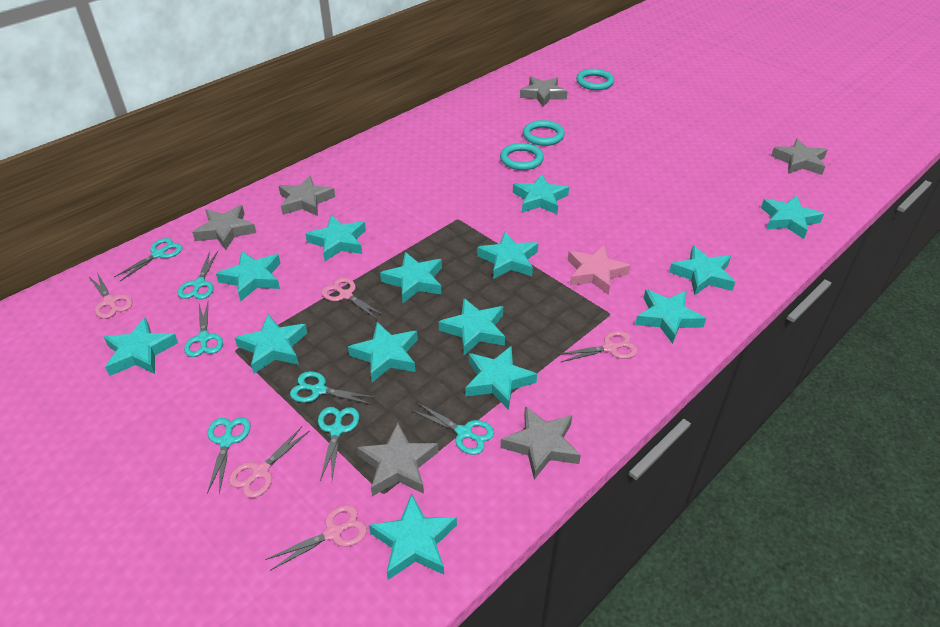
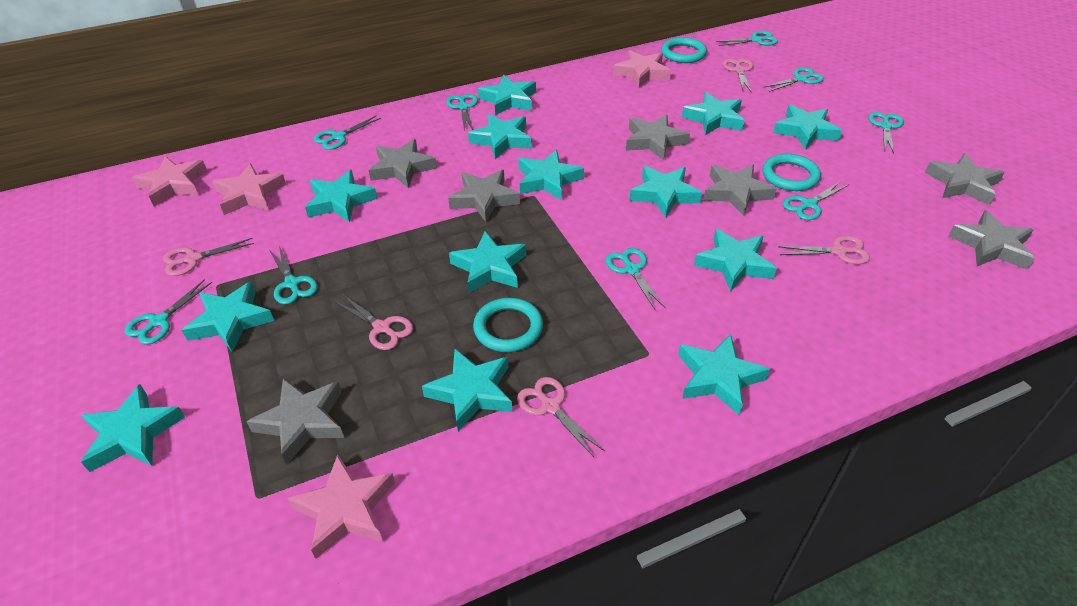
grey star: [192,205,256,250] [279,176,335,216] [357,423,438,496] [501,406,581,480] [520,77,568,107] [771,138,827,175] = 6 -> [247,379,344,465] [369,139,437,188] [448,170,520,222] [626,115,690,161] [703,165,776,216] [925,153,1005,205] [949,210,1035,270] = 7
pink star: [568,245,631,295] = 1 -> [132,156,207,207] [212,163,286,215] [287,454,395,559] [613,50,671,88] = 4
turquoise scissors: [114,238,183,281] [178,251,218,299] [184,302,223,357] [207,417,251,494] [290,371,376,405] [318,407,359,481] [411,402,494,455] = 7 -> [125,279,212,345] [269,246,318,304] [314,116,381,150] [446,94,478,131] [606,248,666,310] [716,31,778,46] [765,67,824,92] [783,181,849,220] [868,112,904,154] = 9
turquoise star: [104,317,178,376] [216,251,281,301] [235,314,307,373] [305,215,366,261] [348,322,418,382] [369,493,457,580] [380,252,442,303] [439,298,505,355] [465,346,537,410] [477,232,539,279] [513,174,569,214] [635,289,706,344] [669,246,735,295] [761,195,824,239] = 14 -> [81,384,185,472] [182,282,274,352] [305,170,377,223] [422,349,512,431] [449,231,526,293] [468,114,532,159] [478,75,536,115] [518,150,584,201] [629,166,702,217] [678,334,770,415] [682,92,745,135] [694,229,777,291] [773,105,842,149] = 13

